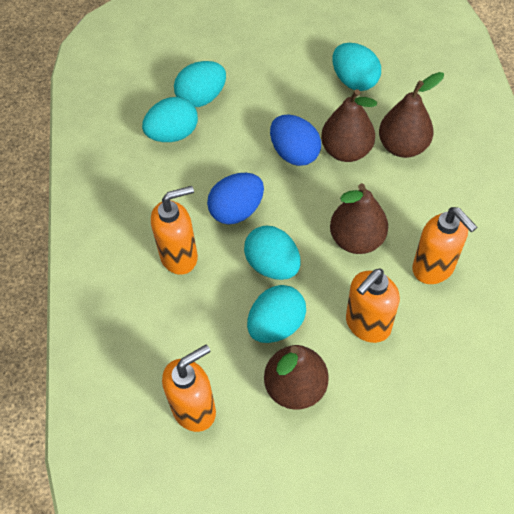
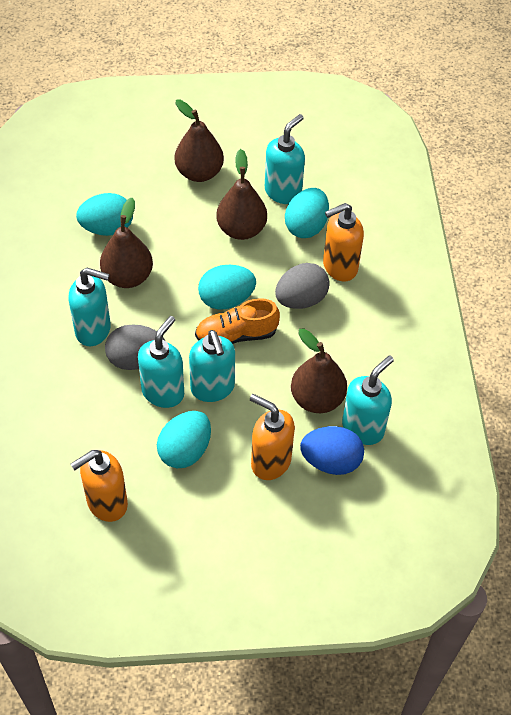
blue egg: [207,173,264,225] [270,115,321,166] = 2 -> [300,426,364,475] = 1
grey egg: none = 0 -> [105,324,165,370] [275,263,330,309] = 2
orange shoe: none = 0 -> [195,298,280,344] = 1
orange soap dispenser: [151,186,198,275] [162,344,216,432] [346,269,400,343] [412,207,477,284] = 4 -> [71,450,128,522] [250,394,295,480] [323,203,364,281] = 3
turquoise egg: [142,97,198,142] [174,61,226,107] [244,226,301,280] [247,285,306,343] [332,43,381,91] = 5 -> [76,193,133,236] [157,411,211,468] [198,265,256,310] [285,188,329,238] = 4
turquoise soap dispenser: none = 0 -> [68,268,111,346] [138,316,184,408] [189,330,235,402] [265,114,305,204] [342,355,394,445] = 5

